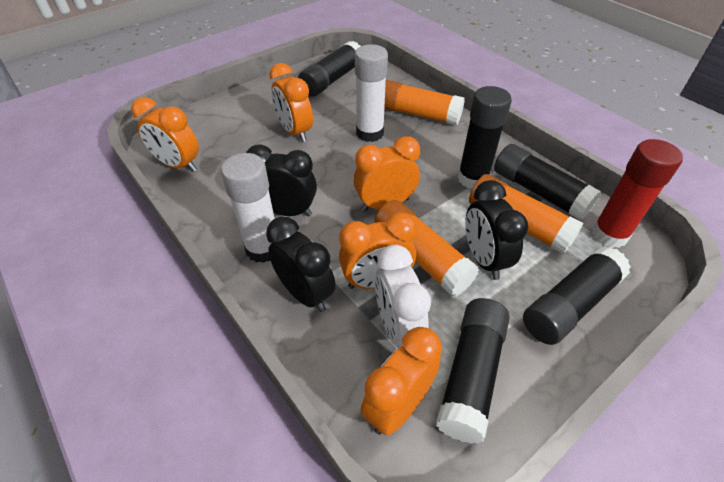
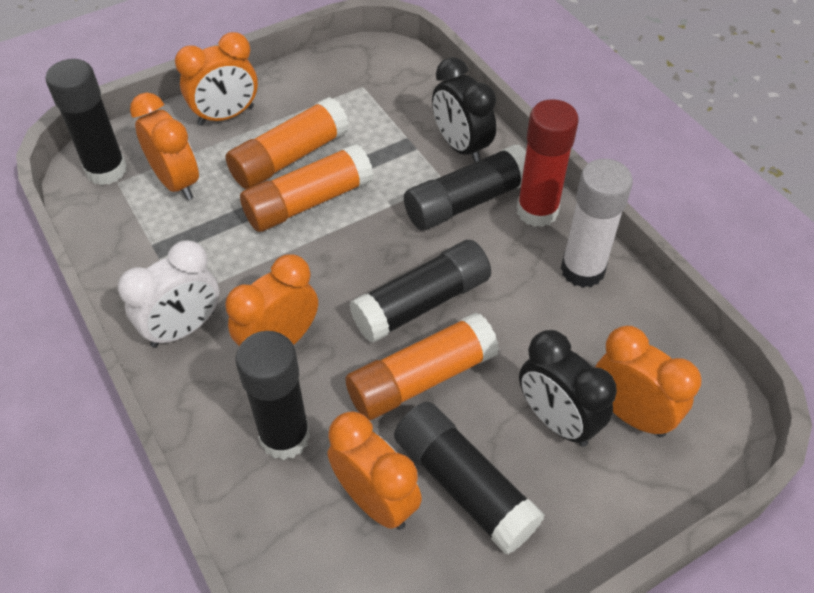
black clock: [246,144,317,217] [266,217,336,312] [465,180,528,280] = 3 -> [432,57,496,163] [519,330,617,447] = 2
white glue stick: [221,153,275,263] [355,44,388,142] = 2 -> [561,159,633,288] = 1

